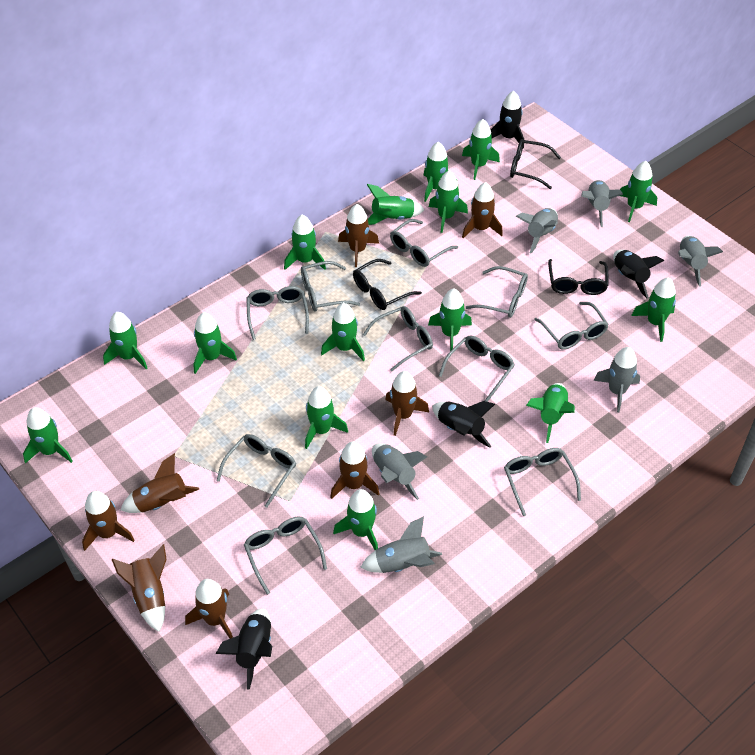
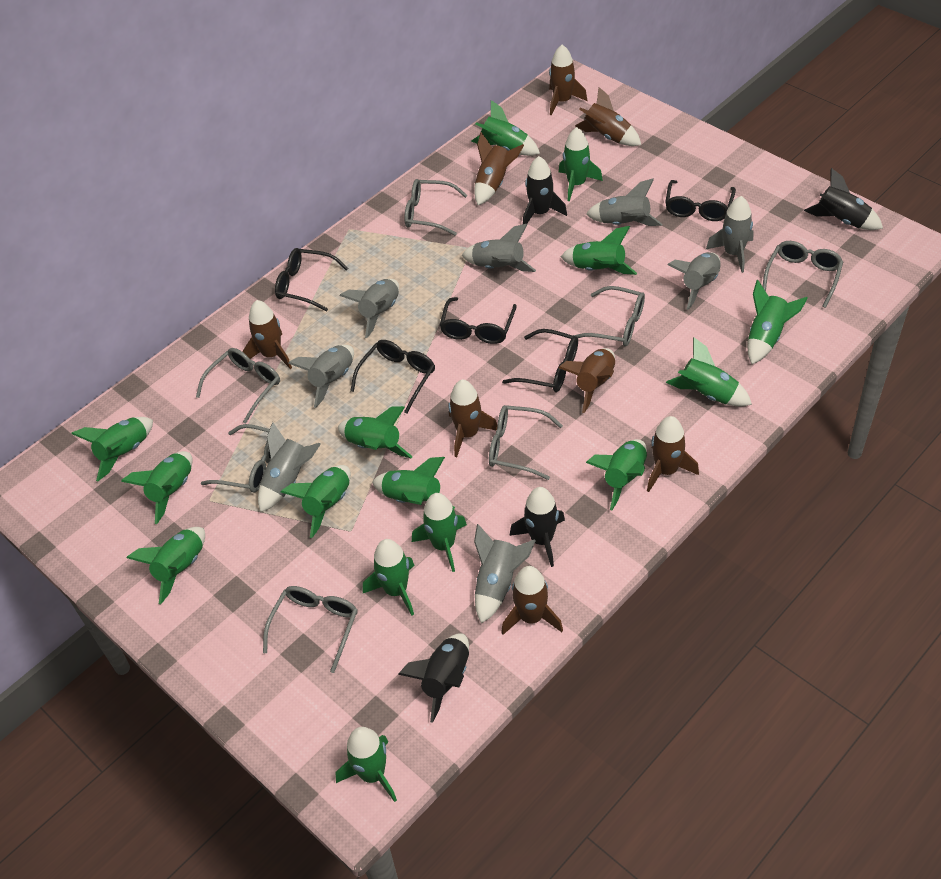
black glasses: [353,259,422,310] [510,139,561,189] [548,259,609,295] = 3 -> [275,248,349,312] [350,340,435,414] [440,297,517,344] [502,329,578,392] [665,180,736,221] = 5
grey glasses: [217,434,296,508] [244,517,327,595] [247,286,309,340] [301,261,360,312] [363,306,433,371] [390,219,458,267] [439,335,515,402] [466,266,528,318] [504,448,581,516] [534,302,609,350] = 10 -> [196,348,280,424] [201,424,271,493] [263,586,358,673] [404,179,467,236] [489,405,563,480] [573,286,645,346] [763,241,843,308] = 7
grey rocket: [360,516,442,573] [372,443,427,500] [515,208,558,253] [581,180,623,227] [594,347,640,412] [678,236,723,287] = 6 -> [258,422,321,512] [288,345,354,408] [340,279,399,338] [461,224,536,272] [474,524,536,624] [586,178,662,226] [667,252,721,310] [706,196,754,273] = 8

